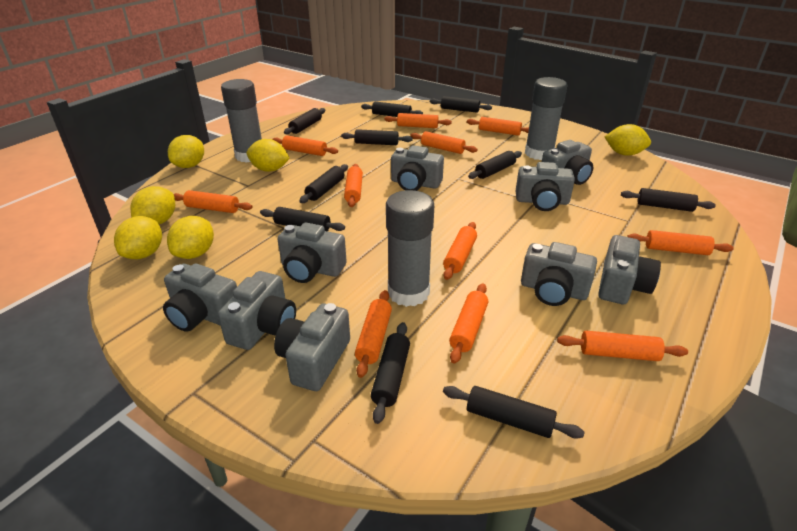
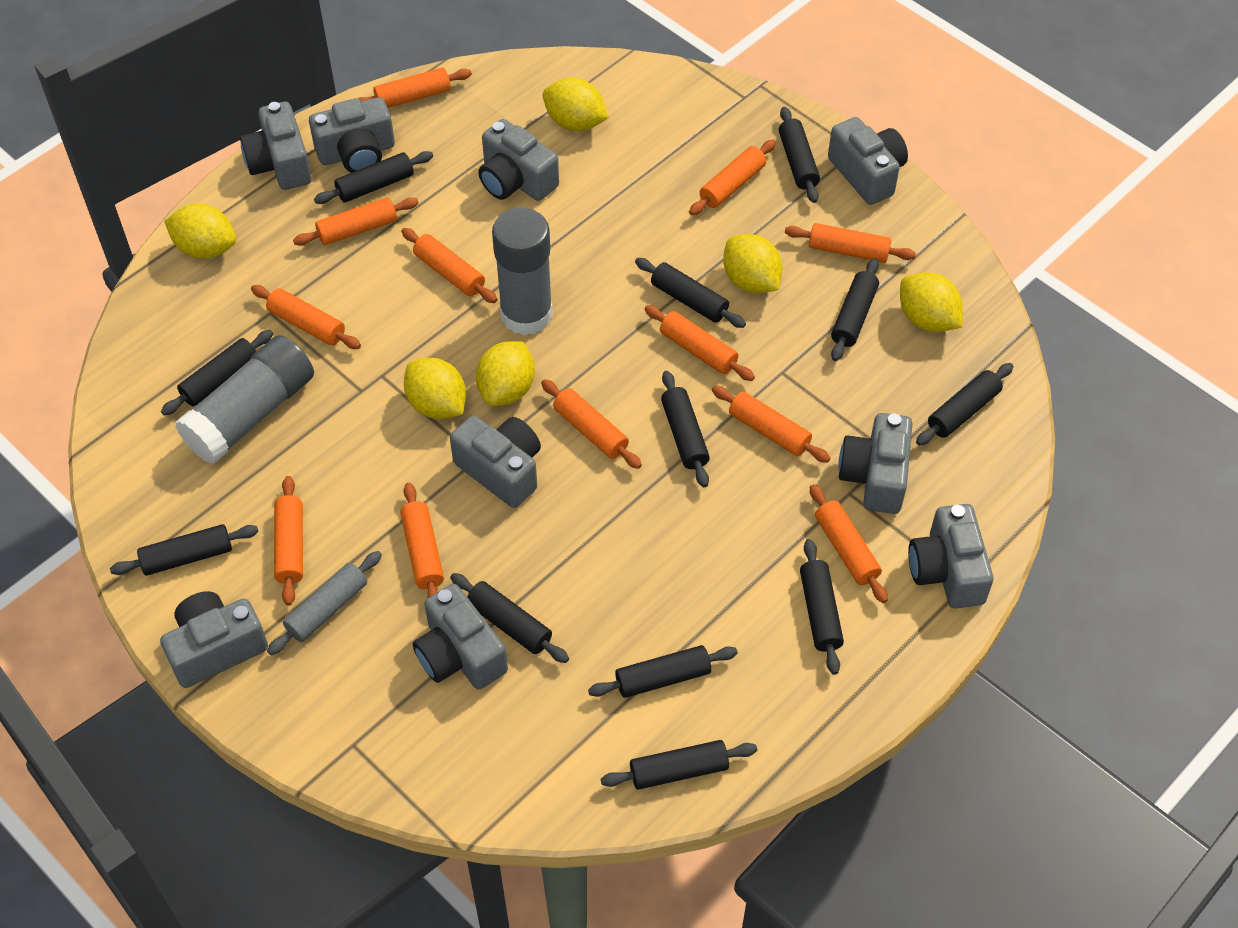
black rolling pin: [260,207,345,232] [284,108,325,134] [299,164,348,203] [341,129,412,145] [361,101,423,117] [371,322,410,424] [430,96,492,113] [443,386,584,439] [468,151,522,179] [621,188,716,212] = 10 -> [110,524,259,576] [161,330,273,416] [314,151,433,204] [450,573,569,663] [588,645,738,698] [601,740,757,790] [635,258,746,328] [661,371,710,487] [779,107,820,203] [800,539,844,675] [831,258,879,361] [916,363,1014,446] = 12
grey glue stick: [221,79,262,163] [386,190,434,307] [525,77,568,160] = 3 -> [175,335,314,464] [492,208,553,335] = 2
grey rolling pin: none = 0 -> [267,551,382,655] = 1
orange rolling pin: [174,190,252,213] [272,135,338,156] [344,164,363,207] [355,290,392,378] [384,113,452,128] [410,131,478,154] [443,222,477,280] [449,283,488,364] [467,117,529,136] [557,331,688,361] [627,230,734,255] = 11 -> [251,285,361,349] [274,476,303,606] [293,197,419,246] [358,68,472,108] [400,483,444,598] [401,228,497,303] [541,379,642,469] [644,305,755,381] [689,140,776,215] [712,386,831,463] [785,223,916,263] [810,484,888,603] = 12

